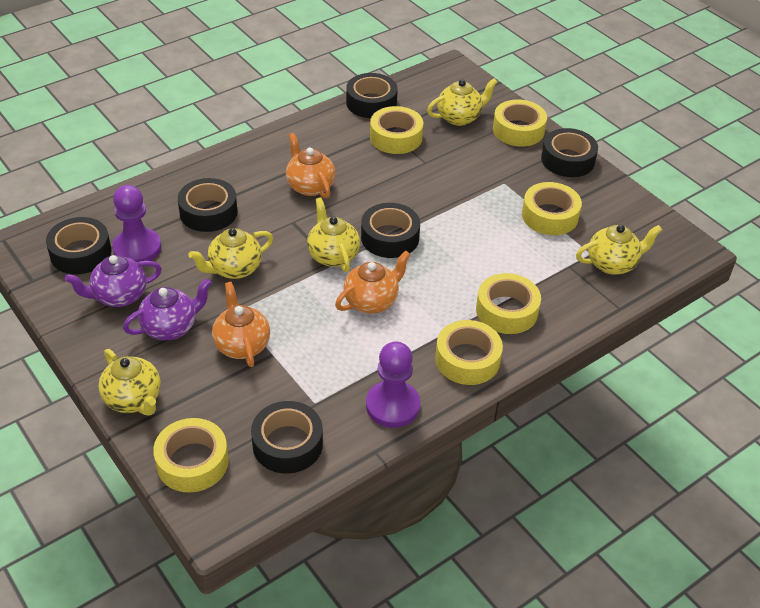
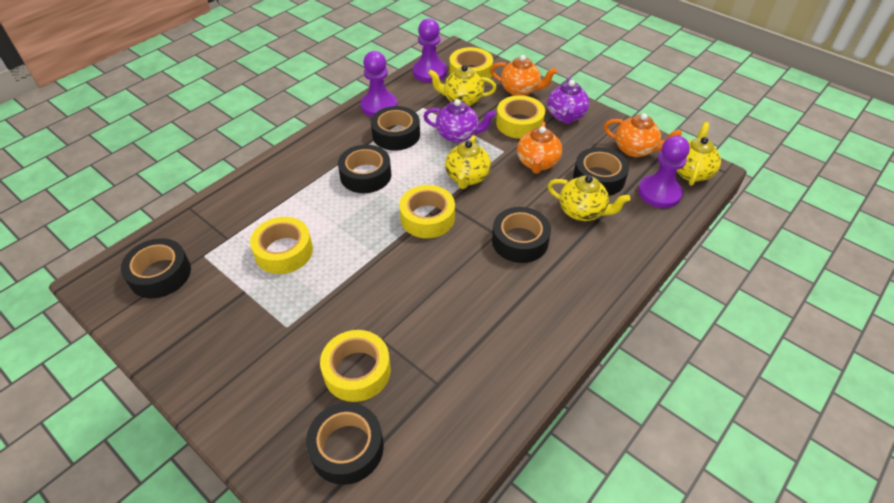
purple pawn: [112,185,162,263] [366,341,420,428] = 2 -> [361,51,397,117] [413,18,447,83] [638,136,690,208] = 3
yellow tape: [153,418,229,492] [370,106,423,154] [435,320,503,385] [476,273,541,334] [493,99,547,147] [522,182,582,235] = 6 -> [250,217,313,274] [320,330,391,402] [399,185,455,238] [450,47,493,83] [496,95,545,139] = 5
yellow teapot: [98,349,161,416] [188,228,273,279] [307,197,360,272] [427,78,498,126] [576,225,662,275] = 5 -> [428,65,497,106] [445,135,491,189] [547,175,630,221] [676,122,721,186] = 4

